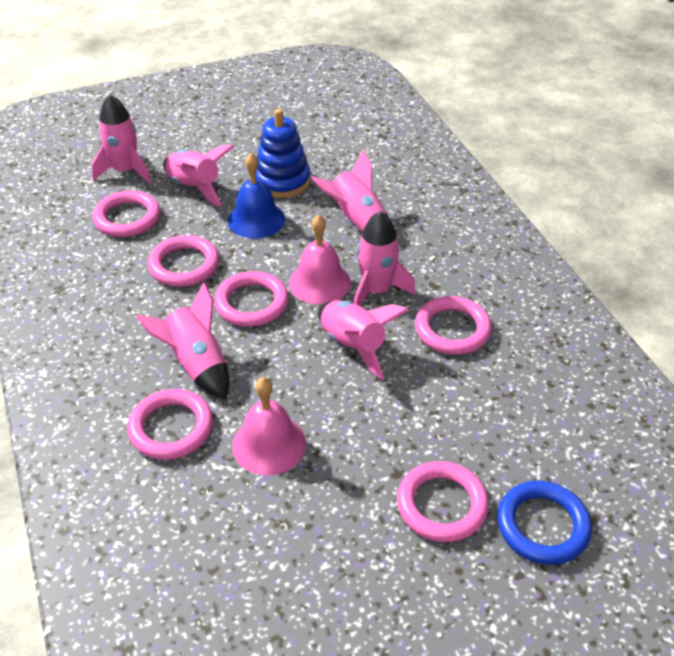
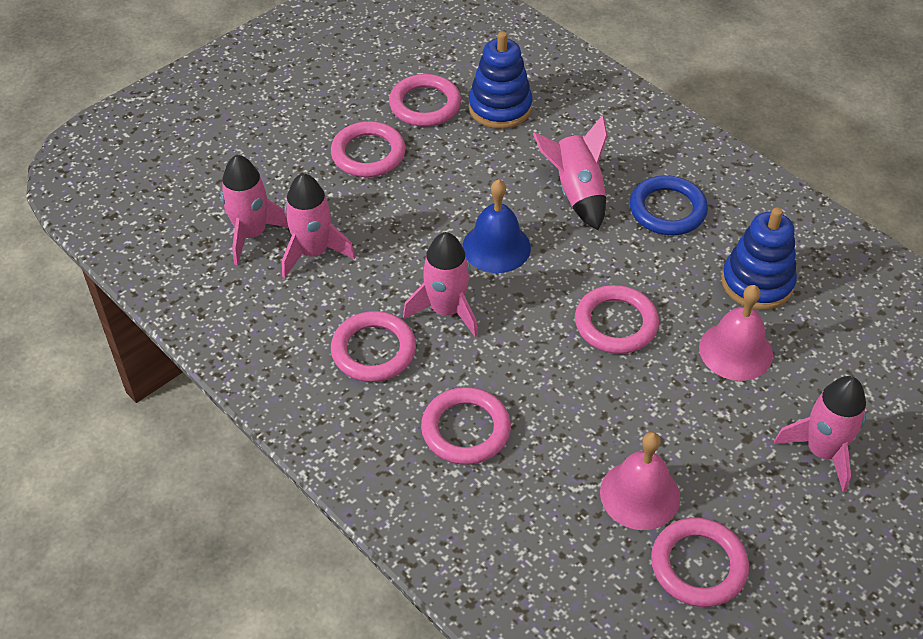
blue stacking toy: [256,109,310,198] = 1 -> [468,31,532,129] [721,207,797,310] = 2
pink rocket: [91,94,151,184] [136,282,229,399] [163,145,235,207] [311,149,388,232] [318,300,409,380] [354,211,416,306] = 6 -> [221,154,288,265] [282,173,355,278] [403,232,478,337] [533,115,607,230] [774,376,866,492] = 5

